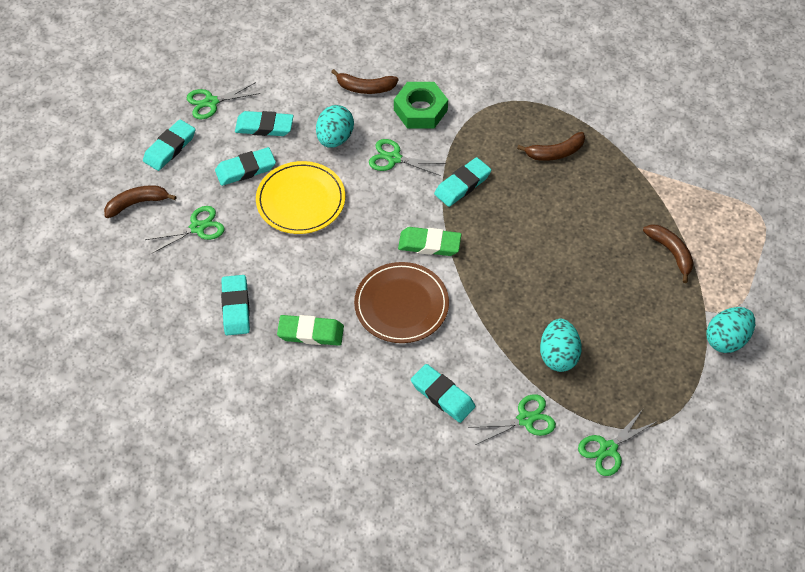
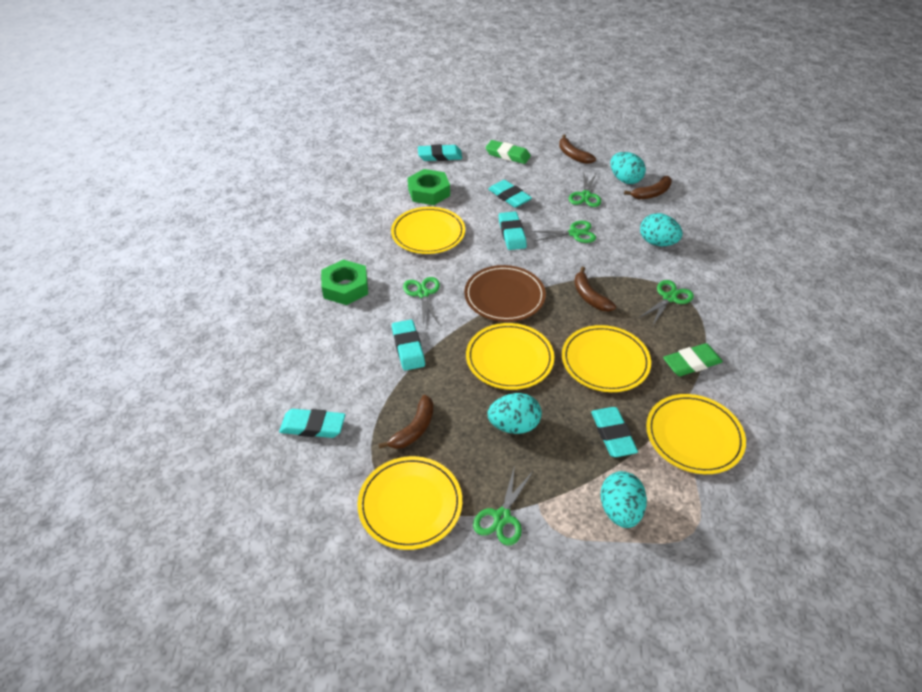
green nut: [394,82,448,129] = 1 -> [321,260,368,305] [408,169,450,205] = 2
turquoise egg: [316,105,354,148] [540,319,582,372] [706,307,755,353] = 3 -> [488,393,542,434] [600,471,647,528] [610,152,646,184] [640,213,683,246] = 4
yellow plate: [256,161,345,234] = 1 -> [357,456,462,550] [391,207,465,254] [466,323,554,390] [562,325,651,392] [646,394,746,474] = 5

